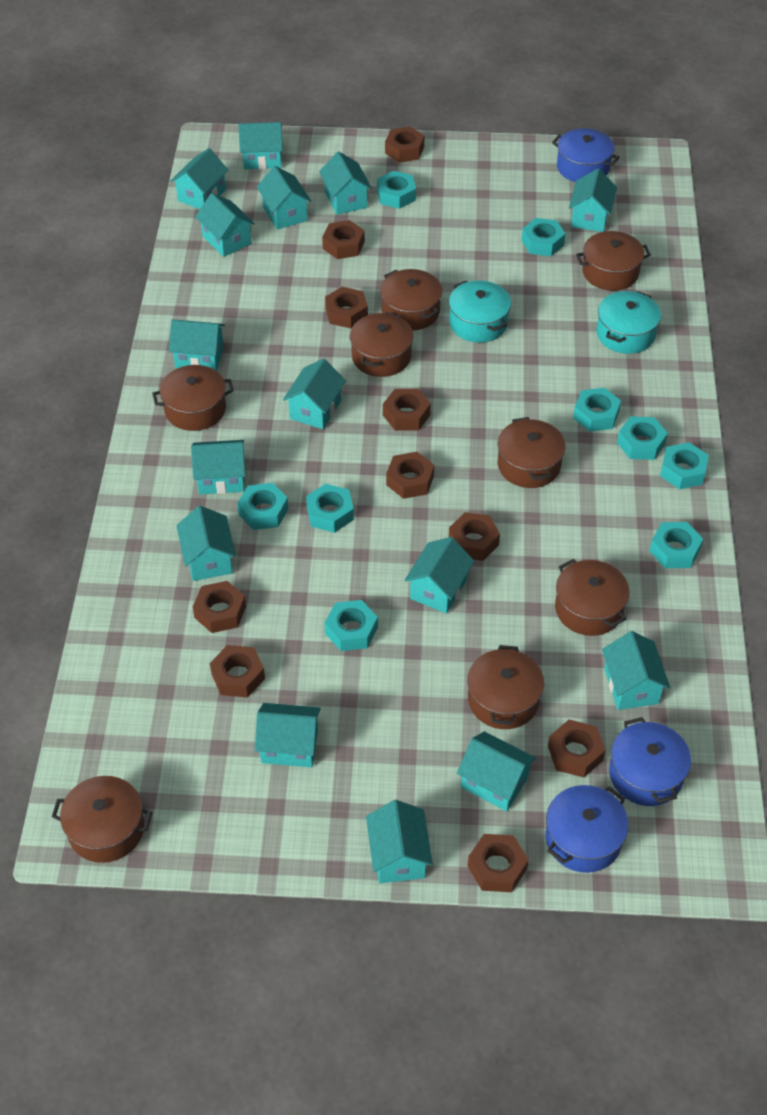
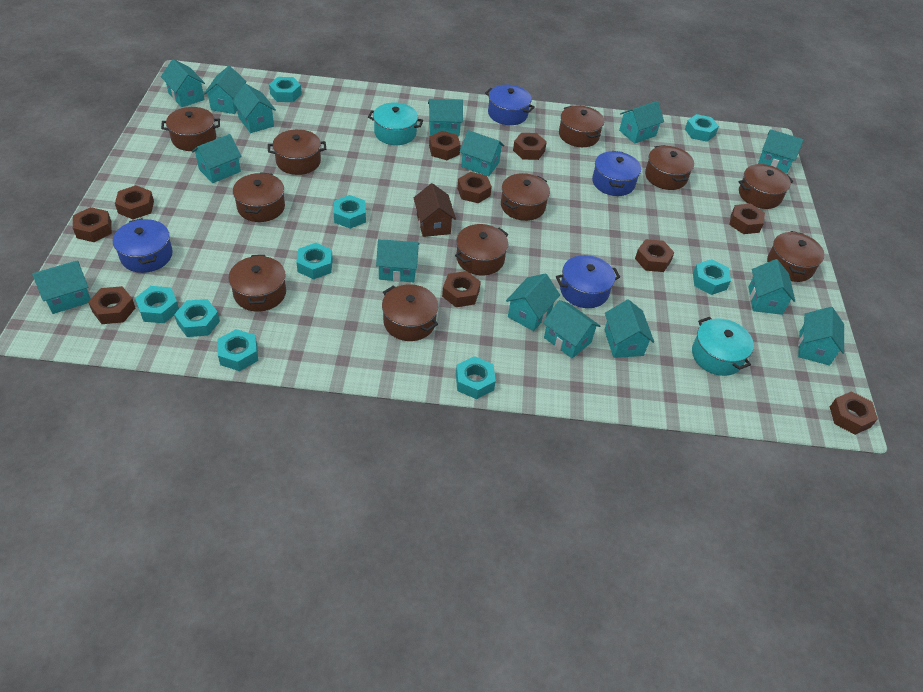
blue pot: [546,785,628,873] [552,129,620,182] [609,717,691,806] = 3 -> [113,218,173,273] [485,85,535,125] [556,255,620,308] [592,151,641,196] = 4
brown house: none = 0 -> [414,183,456,237] = 1
brown pot: [52,776,153,863] [152,365,234,431] [350,312,413,377] [380,269,442,331] [467,645,544,729] [498,417,565,488] [555,559,629,636] [576,231,651,291] = 8 -> [161,107,220,151] [228,255,286,312] [233,172,285,222] [268,129,326,175] [382,284,438,341] [455,224,508,275] [501,173,550,221] [559,106,604,147] [645,145,694,190] [739,164,793,209] [767,231,825,282] = 11

